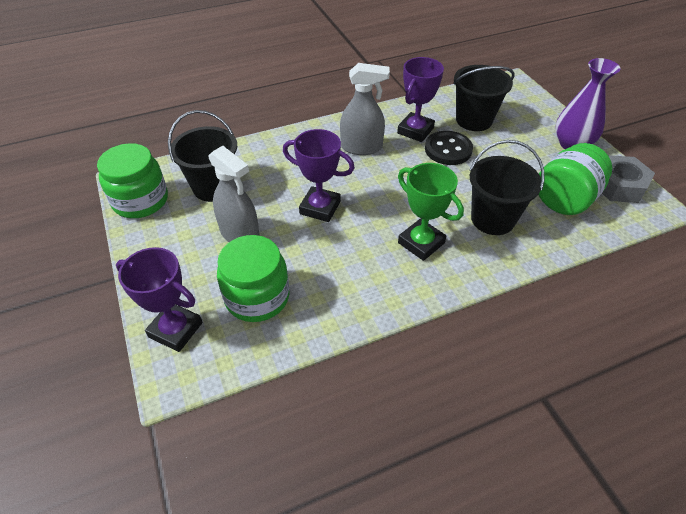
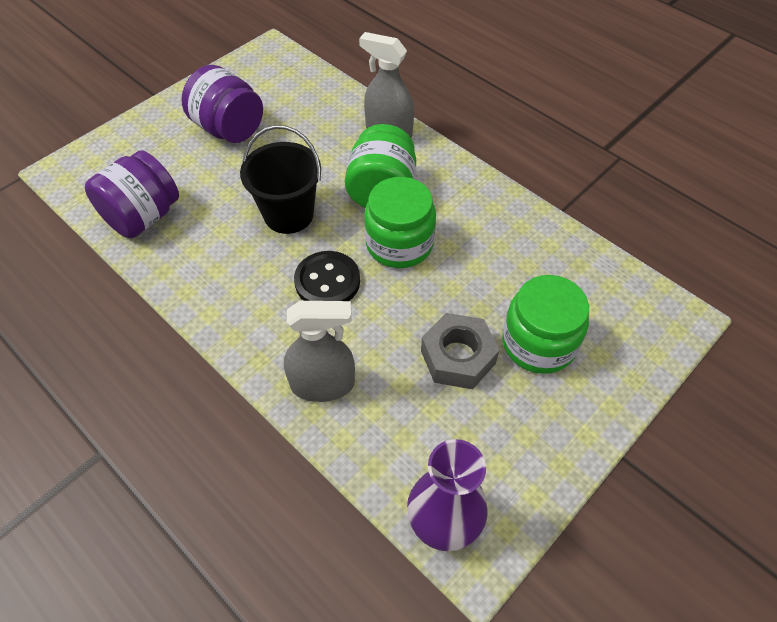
black bucket: [168,110,237,202] [453,65,514,131] [470,140,545,235] = 3 -> [240,125,321,234] = 1
green trophy: [398,163,464,261] = 1 -> none = 0
purple jar: none = 0 -> [85,151,179,238] [181,65,263,143] = 2
purple trophy: [116,247,203,352] [283,129,355,222] [397,57,444,142] = 3 -> none = 0

